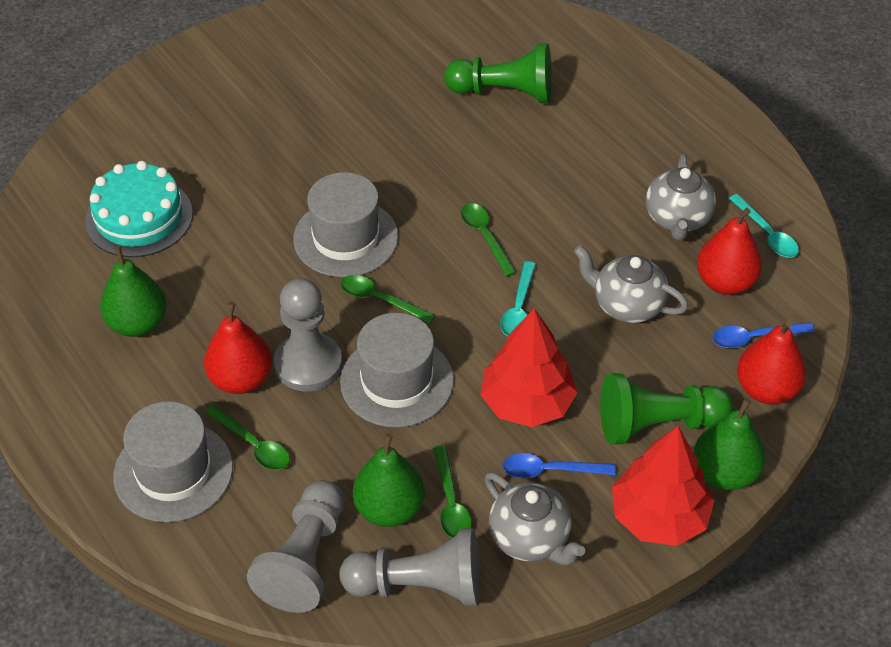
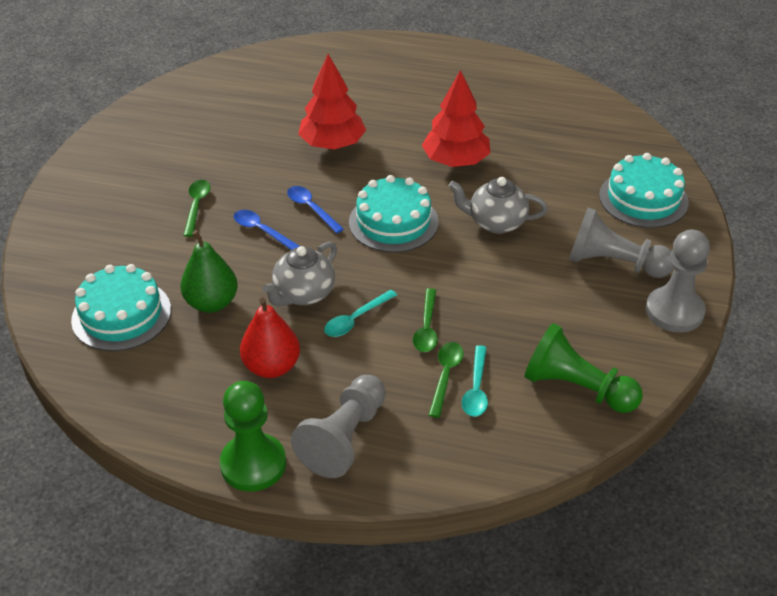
green pear: [100,245,167,337] [353,433,425,527] [694,398,766,490] = 3 -> [180,230,238,313] = 1
green spoon: [205,405,290,470] [341,275,435,324] [433,445,472,538] [461,203,517,277] = 4 -> [183,180,211,237] [413,288,438,352] [429,342,464,418] = 3
grey hat: [113,401,233,522] [293,172,398,277] [340,313,454,427] = 3 -> none = 0
grey teapot: [484,472,585,565] [574,245,688,323] [646,154,716,240] = 3 -> [262,242,337,307] [448,177,548,234] = 2
red pear: [204,302,272,394] [697,208,762,295] [737,320,806,404] = 3 -> [240,297,300,378] = 1
turquoise cake: [85,161,193,257] = 1 -> [71,264,171,351] [349,175,439,253] [599,153,689,228] = 3

